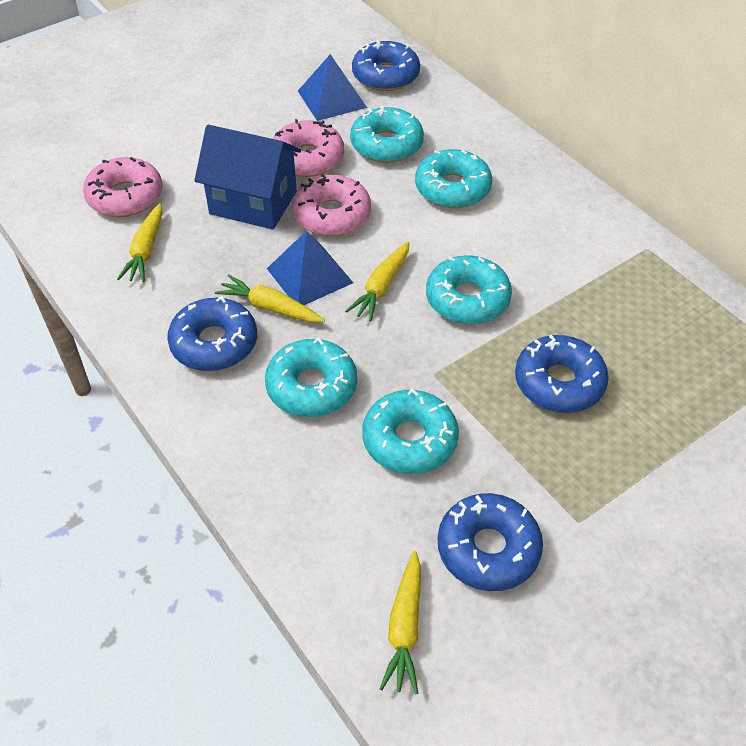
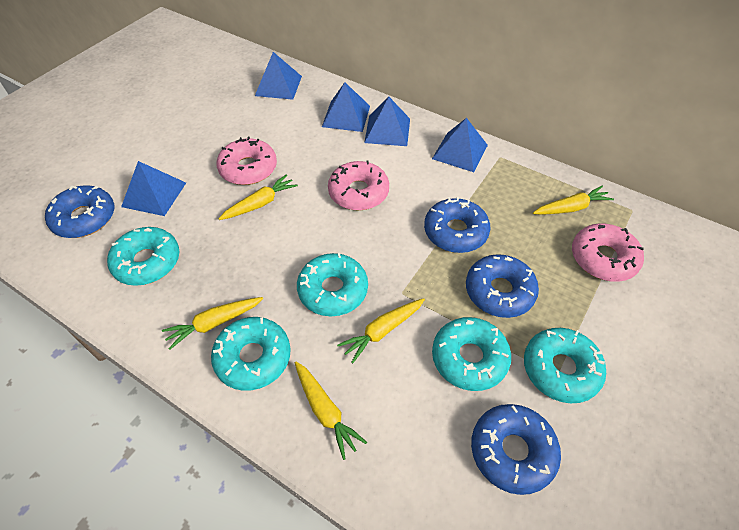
blue house: [194,125,301,230] = 1 -> none = 0
blue pyramid: [267,231,353,305] [298,54,367,121] = 2 -> [121,161,186,216] [255,52,302,100] [322,82,370,132] [364,97,410,146] [432,118,488,172] = 5
yellow carrot: [117,203,163,282] [215,274,325,322] [345,241,410,321] [380,550,421,694] = 4 -> [162,297,263,350] [219,174,298,220] [295,362,367,460] [337,298,425,363] [533,186,614,215] = 5

